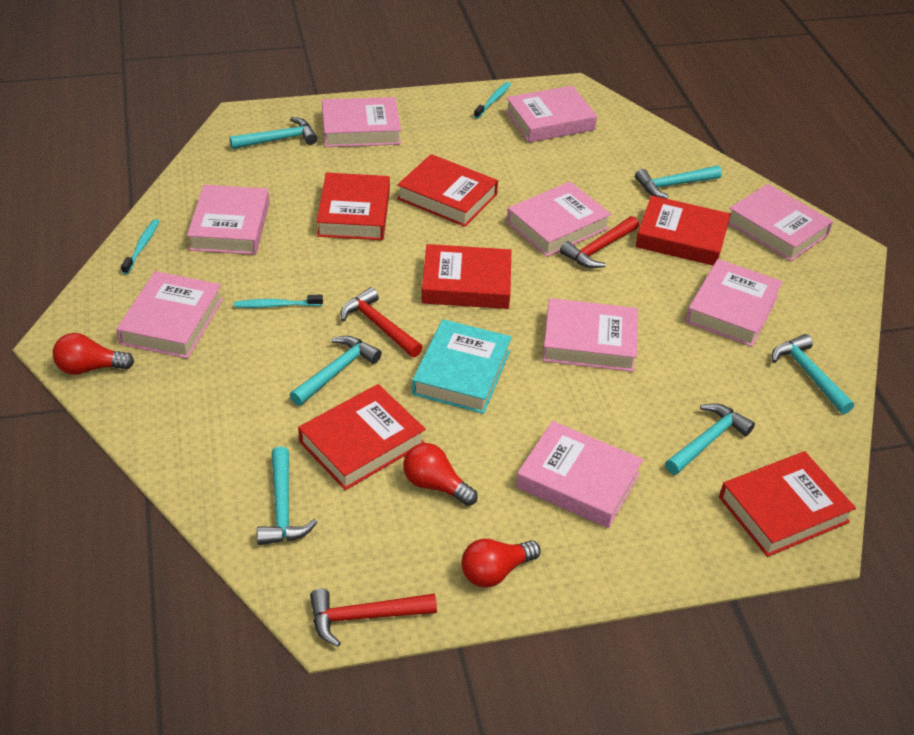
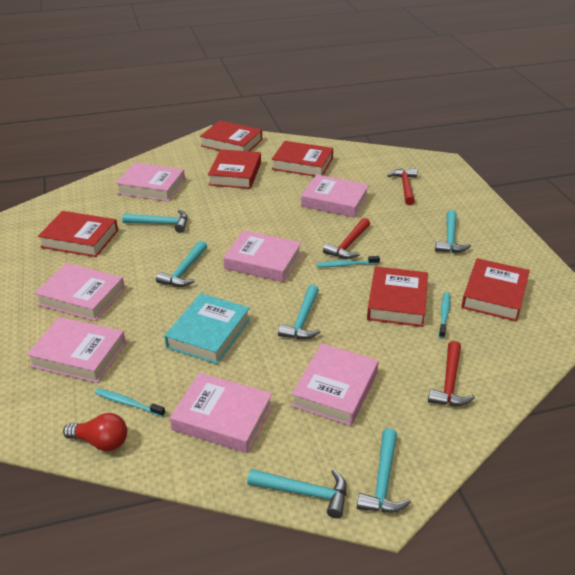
pink book: [116,271,223,359] [187,185,269,255] [322,97,401,147] [506,86,597,143] [507,182,612,257] [516,421,643,528] [542,298,638,372] [685,259,783,347] [728,184,833,261] = 9 -> [27,317,126,383] [34,263,125,321] [116,163,185,202] [170,373,273,453] [224,230,301,282] [292,343,379,426] [301,174,369,218] = 7
red light bulb: [53,333,134,375] [403,443,478,506] [461,539,541,588] = 3 -> [63,413,127,451] = 1

